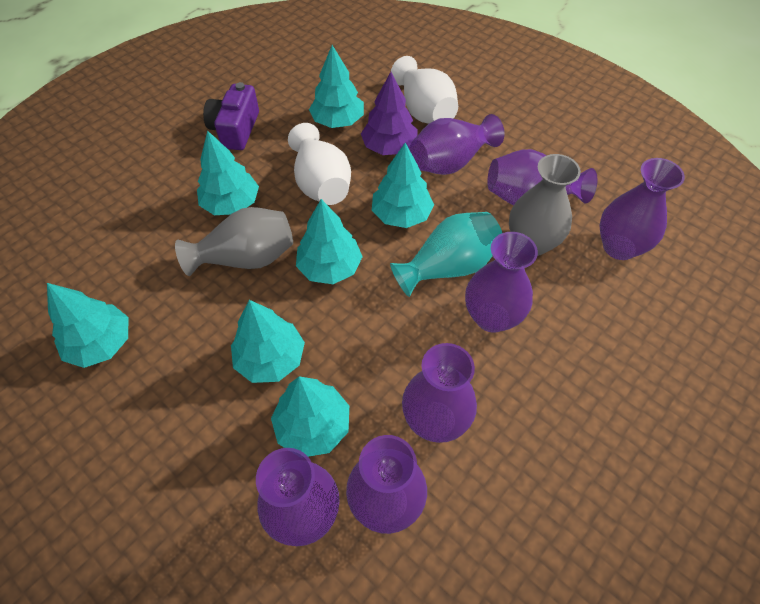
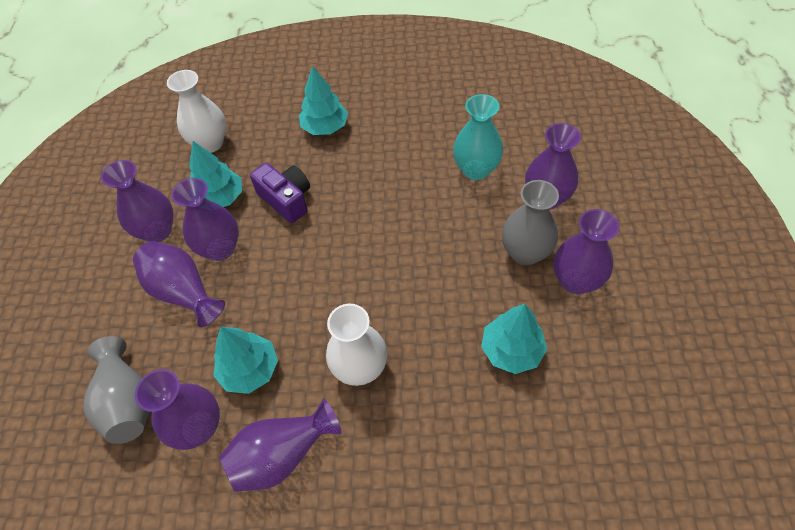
purple tree: [361,72,418,155] = 1 -> none = 0
turquoise tree: [47,283,128,368] [197,130,259,215] [231,300,305,383] [271,376,349,457] [296,199,363,284] [309,45,364,128] [372,143,434,228] = 7 -> [189,141,242,207] [213,327,278,394] [299,66,348,135] [481,304,547,374] = 4

